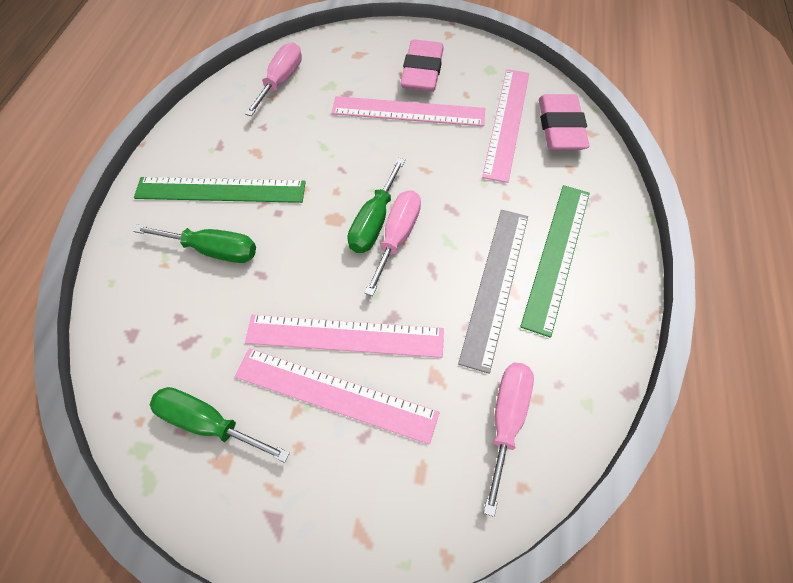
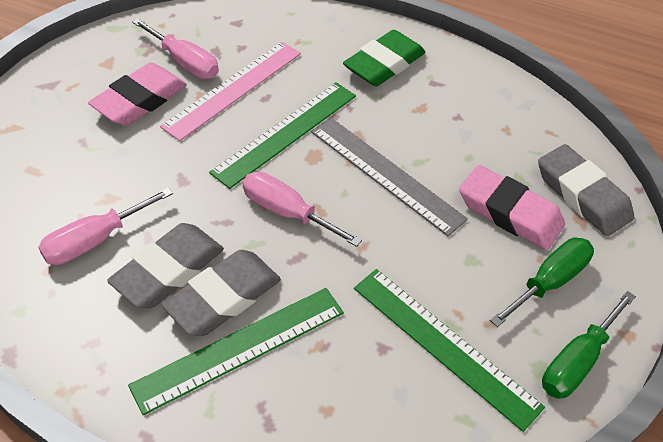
green eraser: none = 0 -> [343,30,426,86] = 1
green ruler: [134,177,306,203] [520,185,590,338] = 2 -> [128,288,344,415] [209,82,356,189] [354,269,545,432] = 3
green screwdriver: [133,225,256,263] [150,387,290,463] [348,158,405,253] = 3 -> [490,237,594,327] [542,291,636,399] = 2
grey eraser: none = 0 -> [107,223,224,308] [161,250,281,336] [538,144,634,236] = 3
pink ruler: [234,348,440,444] [245,315,444,358] [331,96,485,126] [482,69,529,183] = 4 -> [160,42,301,141] = 1

